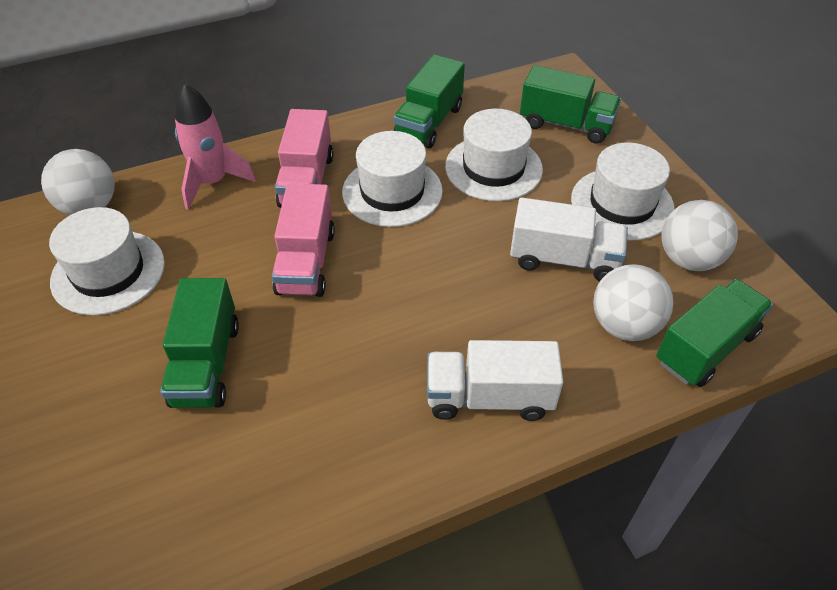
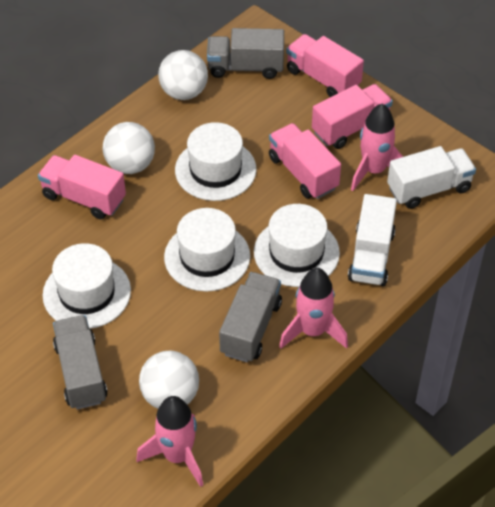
green truck: [160,278,239,408] [393,54,465,148] [520,65,621,144] [656,279,773,387] = 4 -> none = 0
grey truck: none = 0 -> [53,315,108,410] [207,28,284,79] [219,272,282,362] = 3
pink rocket: [174,83,256,209] = 1 -> [136,396,203,487] [279,268,348,349] [351,104,403,191] = 3
pink truck: [272,183,335,297] [275,109,333,208] = 2 -> [38,155,126,219] [269,123,341,199] [286,34,364,97] [312,84,393,149] = 4

